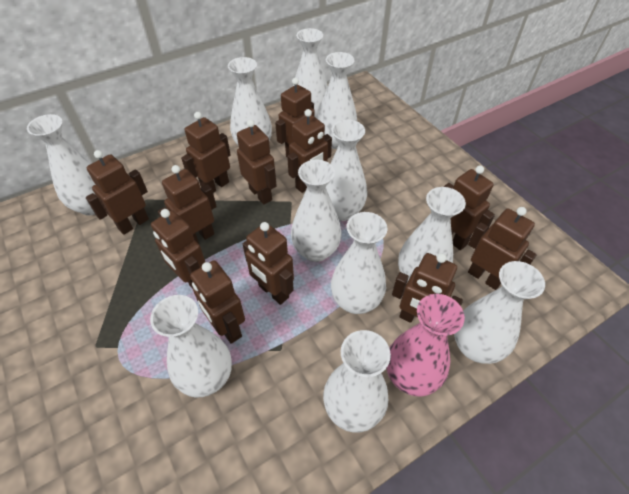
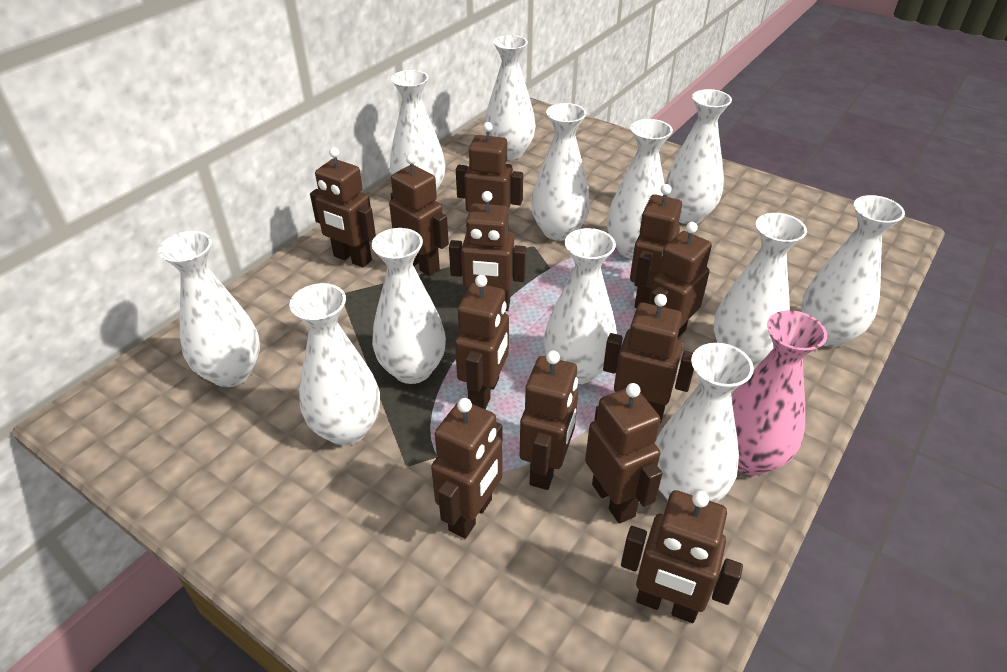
white vase: [27,114,95,215] [150,295,232,398] [228,57,272,146] [291,160,341,262] [293,28,328,118] [317,52,357,149] [323,330,391,433] [326,120,367,221] [331,212,388,314] [398,187,466,282] [454,261,545,364] = 11 -> [158,231,260,387] [289,283,380,446] [372,228,446,384] [390,70,445,191] [485,35,536,160] [531,103,590,241] [544,228,617,384] [607,119,673,259] [655,343,754,502] [665,89,732,224] [714,213,807,366] [801,195,905,347] = 12

